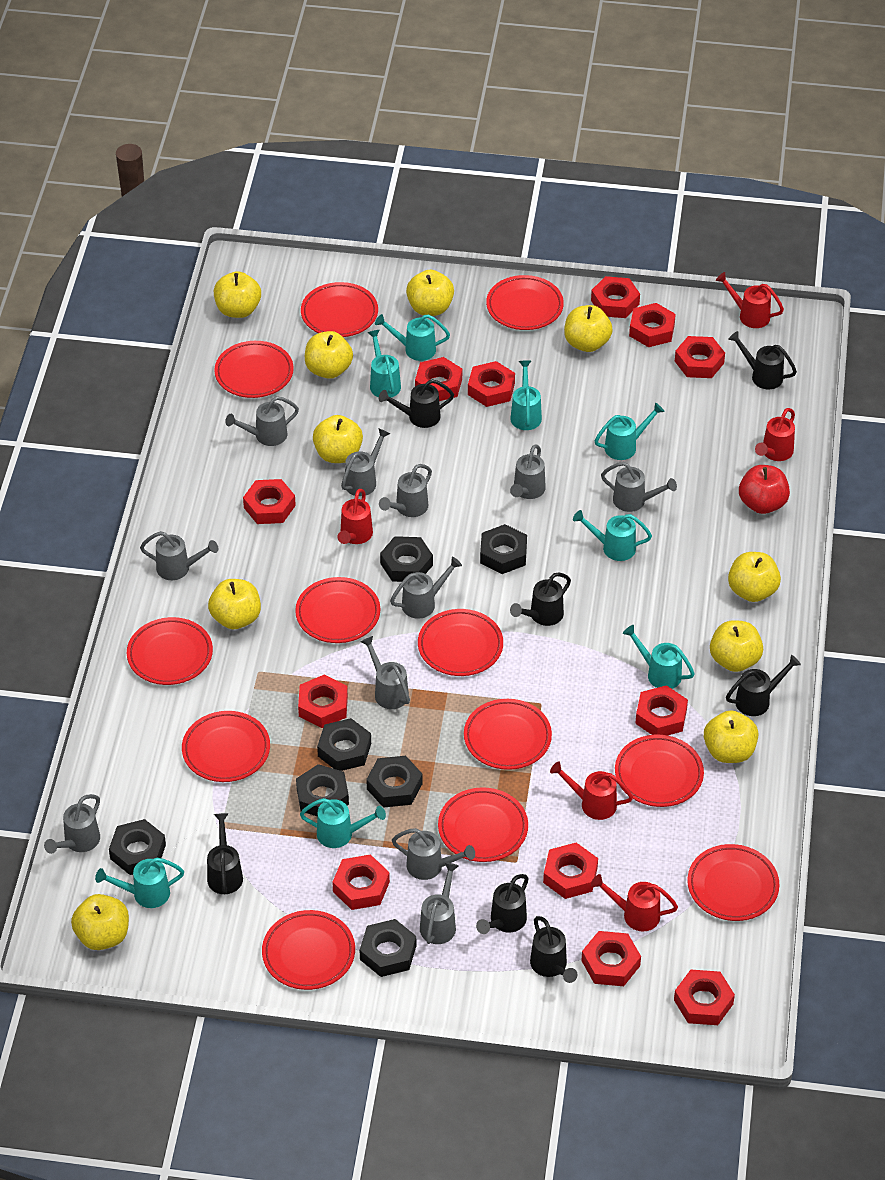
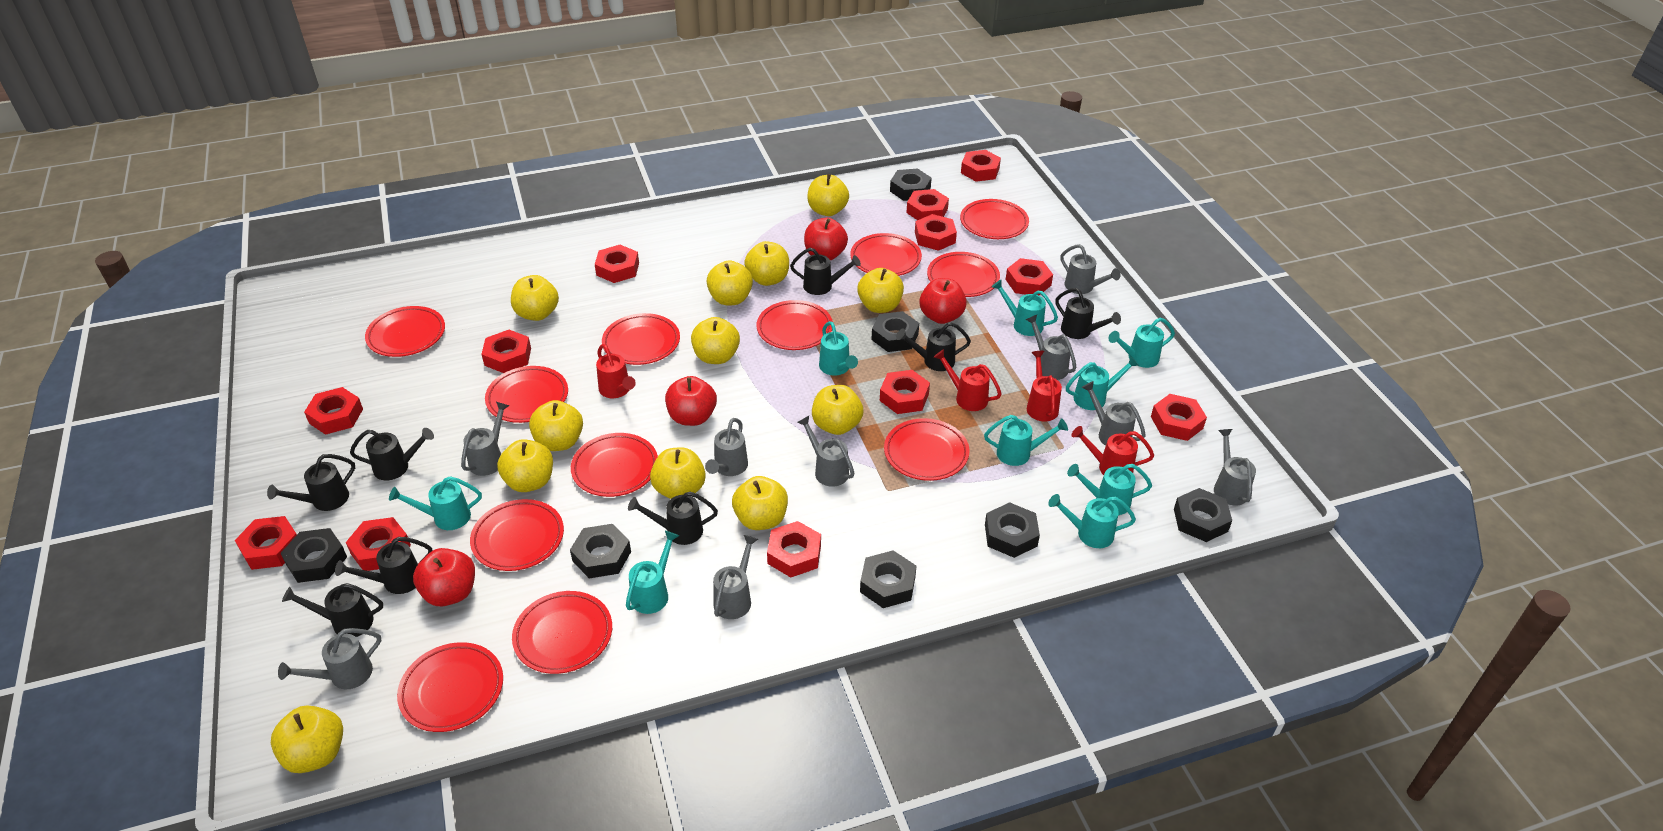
black watering can: [207,813,243,894] [379,379,454,428] [476,874,529,934] [510,573,571,626] [530,916,577,983] [726,655,801,716] [728,331,797,389] = 7 -> [267,454,355,511] [282,583,383,637] [335,537,432,594] [350,428,434,480] [628,492,718,545] [790,248,861,295] [896,322,971,371] [1055,288,1121,339] = 8
grey watering can: [44,794,100,854] [140,531,218,580] [225,396,299,446] [341,428,390,496] [361,636,410,709] [379,464,432,517] [390,557,462,619] [392,828,475,880] [420,862,459,944] [510,444,546,499] [601,462,677,512] = 11 -> [278,628,381,689] [461,402,510,476] [705,418,748,476] [713,535,758,619] [798,416,854,487] [1026,315,1077,380] [1060,244,1121,294] [1082,381,1146,446] [1214,429,1256,505] = 9
red apple: [739,465,790,514] = 1 -> [413,548,475,606] [665,376,717,426] [804,218,848,260] [919,278,967,324] = 4
red watering can: [338,489,373,544] [550,762,633,820] [591,874,678,931] [716,272,784,328] [755,408,795,461] = 5 -> [596,344,636,398] [934,349,1002,411] [1027,351,1062,422] [1072,426,1154,475] = 4
turquoise watering can: [95,858,184,908] [300,798,386,848] [367,330,401,397] [375,314,450,361] [510,360,542,430] [573,510,652,561] [594,402,665,460] [623,625,695,689] = 8 -> [389,476,482,530] [626,531,679,614] [819,321,858,376] [984,415,1068,466] [992,280,1058,336] [1048,494,1136,548] [1066,356,1139,410] [1067,464,1152,515] [1109,318,1175,368] = 9
yellow apple: [71,894,129,950] [208,579,261,629] [214,271,261,318] [305,331,353,379] [313,415,363,463] [406,270,454,316] [564,305,613,352] [704,710,758,763] [710,620,763,672] [728,552,781,602] = 10 -> [271,705,343,773] [497,439,553,492] [511,275,559,321] [529,400,583,451] [650,447,706,499] [691,317,740,364] [706,260,753,305] [732,476,788,530] [744,241,789,286] [807,174,849,216] [812,385,863,435] [857,268,904,313] = 12

